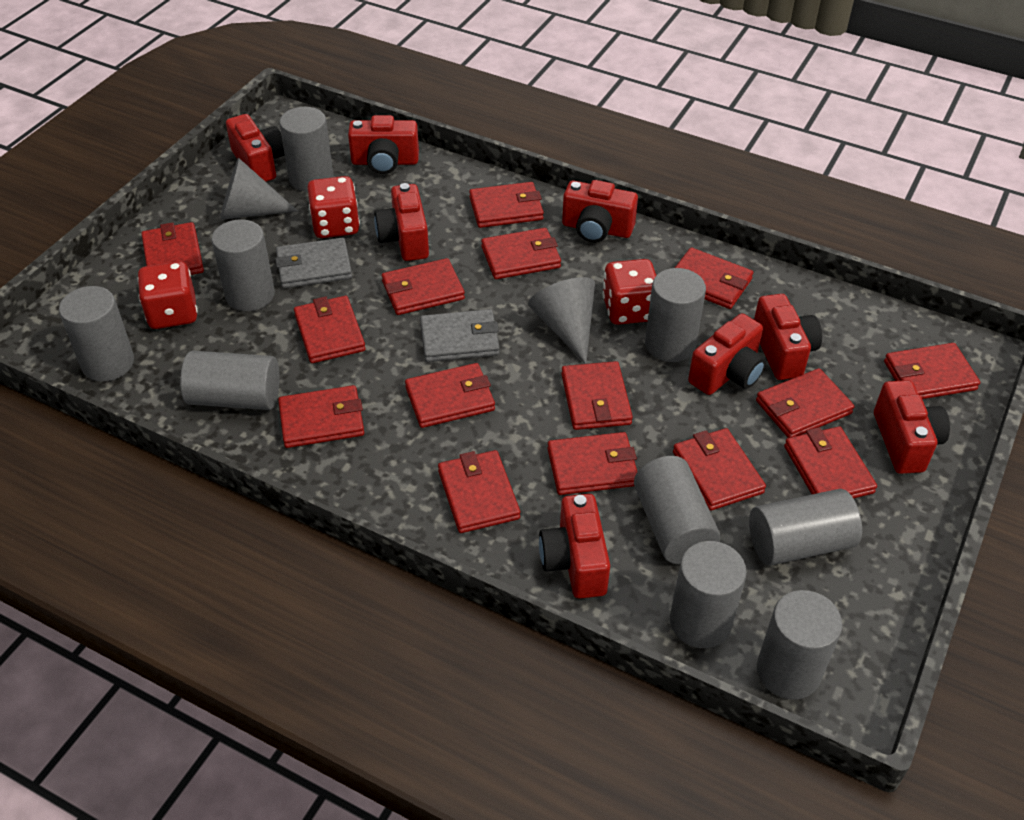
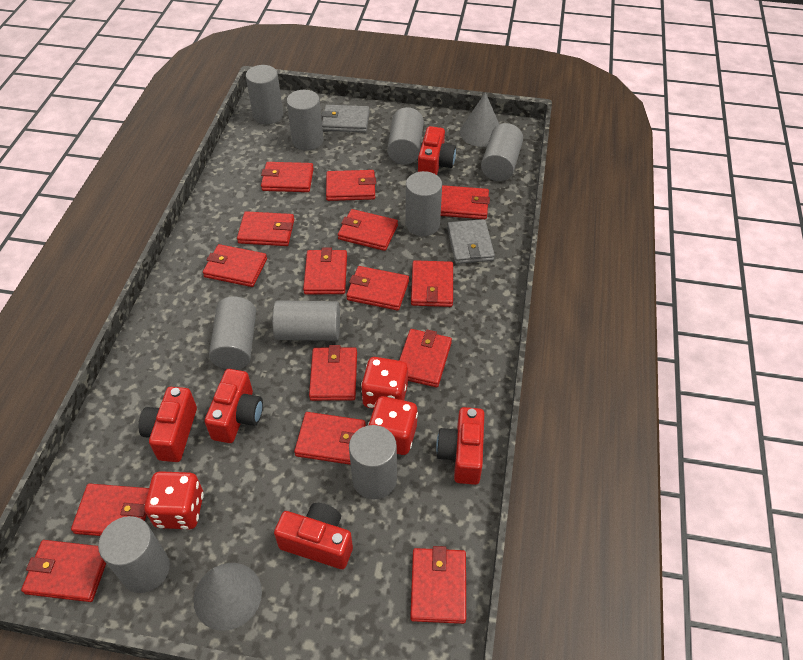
red camera: [226,114,285,182] [348,115,419,174] [374,183,429,261] [539,494,610,599] [562,180,638,243] [688,313,766,395] [754,294,822,380] [874,380,950,474] = 8 -> [139,387,197,462] [204,369,263,443] [274,503,353,569] [418,126,456,175] [436,407,485,485] = 5

